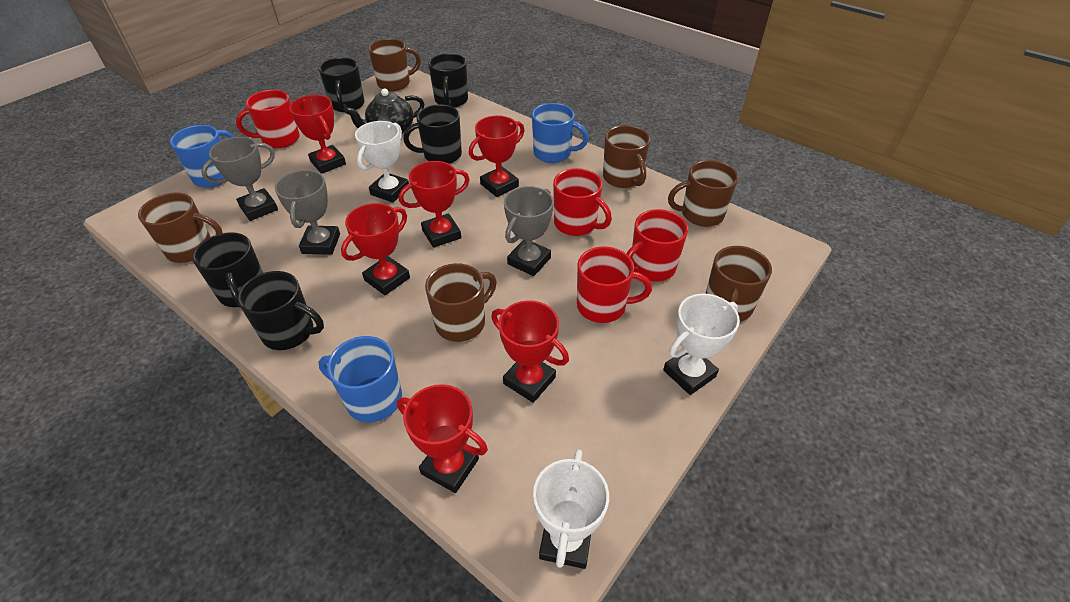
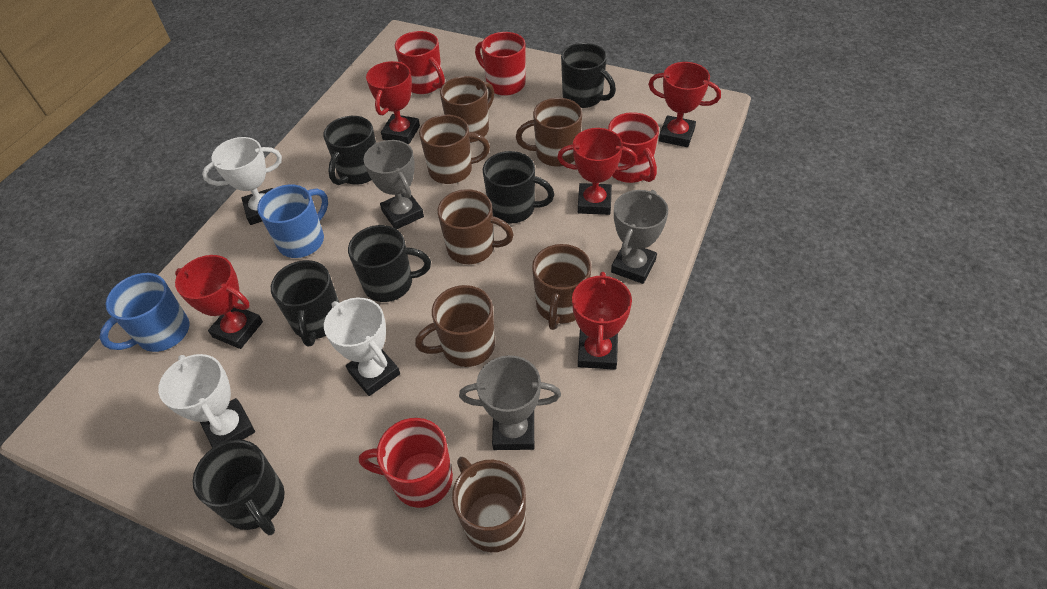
black mug: [192,232,263,308] [238,271,324,350] [319,57,365,112] [403,105,462,164] [428,53,468,107] = 5 -> [193,440,285,535] [271,260,339,347] [323,116,376,185] [348,225,431,302] [483,151,555,224] [561,43,616,108] = 6
black teapot: [345,88,424,134] = 1 -> none = 0
blue mug: [170,125,234,188] [318,336,402,423] [532,103,589,163] = 3 -> [99,273,190,352] [257,184,328,258] = 2
brown mug: [138,192,222,263] [368,39,421,91] [425,263,497,342] [603,125,650,188] [668,160,738,227] [705,246,772,321] = 6 -> [415,285,495,367] [419,115,490,184] [437,189,514,264] [440,76,494,143] [452,457,526,552] [516,98,582,167] [532,244,591,330] = 7
red trophy: [289,95,346,174] [341,203,410,295] [397,384,488,493] [399,161,470,248] [469,115,525,197] [491,300,569,403] = 6 -> [175,255,263,349] [366,61,420,144] [557,128,637,215] [572,272,632,370] [648,62,721,147] = 5

